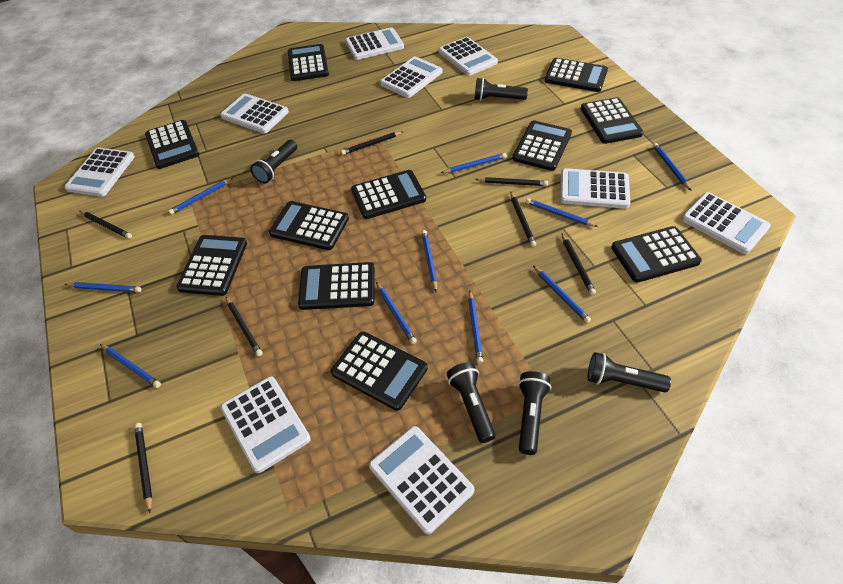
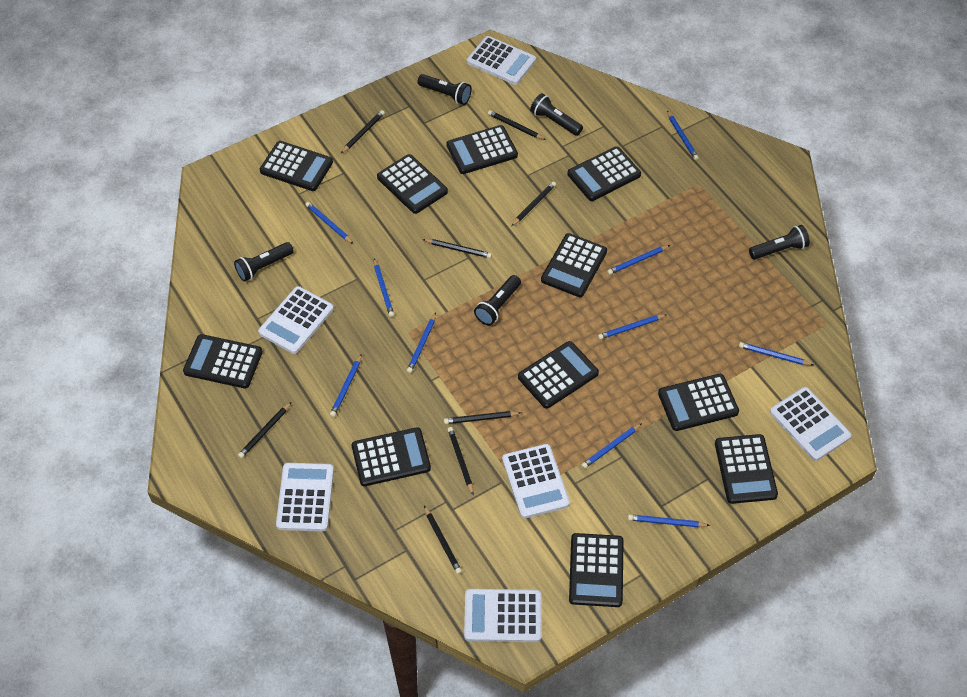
black pencil: [80,211,132,239] [134,423,152,513] [226,297,263,357] [341,131,403,155] [475,177,548,186] [510,192,536,247] [562,234,596,295] = 7 -> [238,402,291,458] [341,110,385,153] [422,239,492,258] [424,506,462,574] [444,411,521,424] [448,427,473,495] [488,110,546,140] [511,181,556,226] = 8
white calculator: [64,148,135,197] [220,94,289,134] [220,377,311,473] [345,27,404,60] [369,426,474,534] [380,57,442,98] [439,37,498,76] [560,168,630,209] [682,192,771,254] = 9 -> [258,286,334,354] [276,463,334,531] [464,589,542,642] [467,36,536,85] [502,444,570,518] [770,387,852,461] = 6

